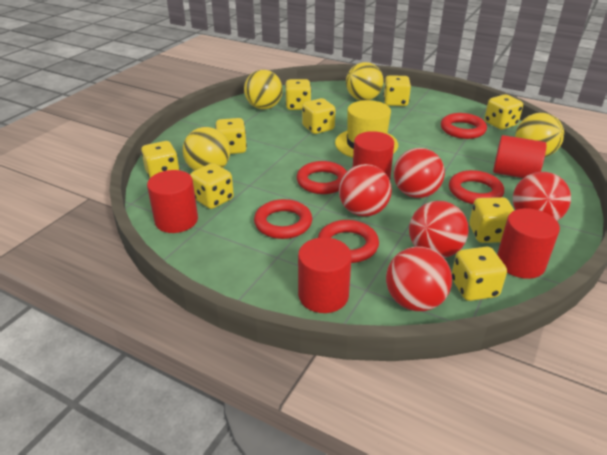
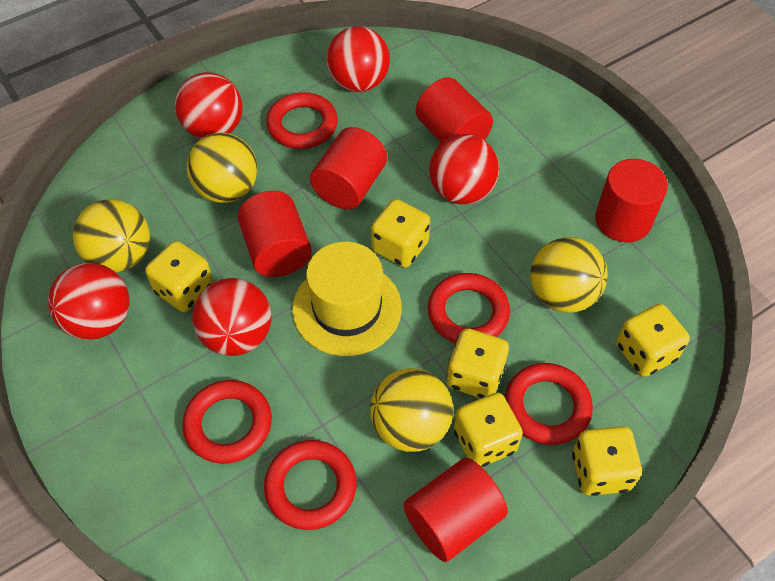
yellow dice: [141,141,180,178] [190,163,234,209] [215,118,247,154] [285,79,311,110] [302,98,336,134] [383,75,411,106] [452,247,507,301] [469,197,515,243] [485,94,523,130] = 9 -> [145,241,213,312] [371,199,430,268] [446,328,509,398] [454,393,523,467] [572,426,642,496] [616,304,690,377] = 6

